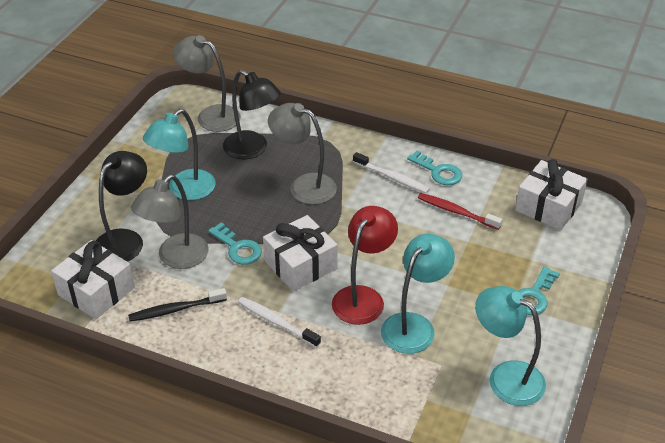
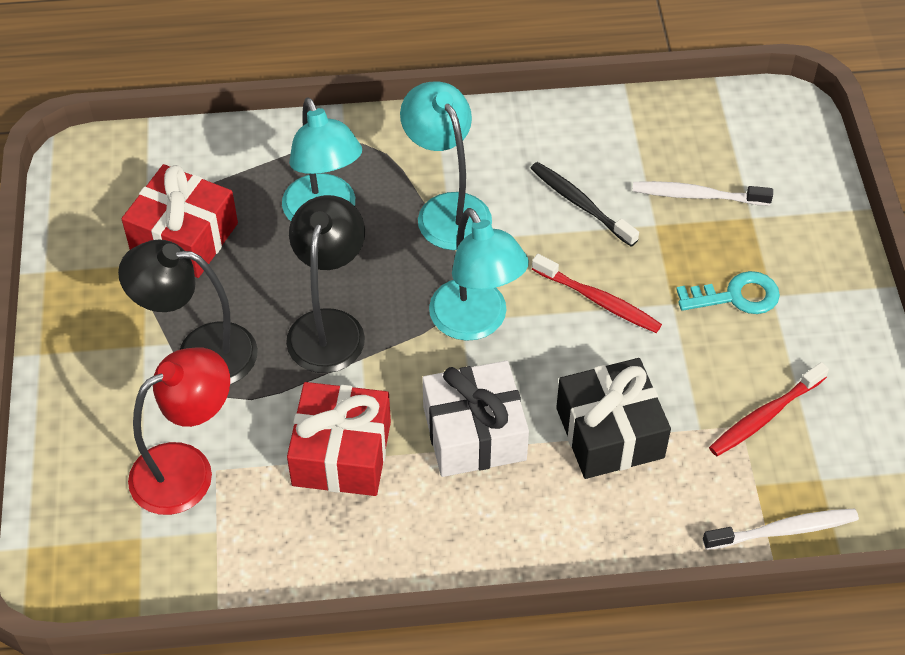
black gift: none = 0 -> [556,358,671,479] = 1
grey lamp: [131,175,209,269] [173,35,241,132] [268,103,337,205] = 3 -> none = 0
red gift: none = 0 -> [122,164,238,278] [287,382,391,496] = 2
red toothbrush: [418,193,502,230] = 1 -> [532,254,662,333] [709,362,829,456] = 2
turquoise key: [208,222,262,265] [407,150,462,185] [518,266,560,315] = 3 -> [676,271,780,314] = 1
white gift: [51,240,135,319] [263,215,338,291] [515,159,588,230] = 3 -> [422,361,529,477] = 1

